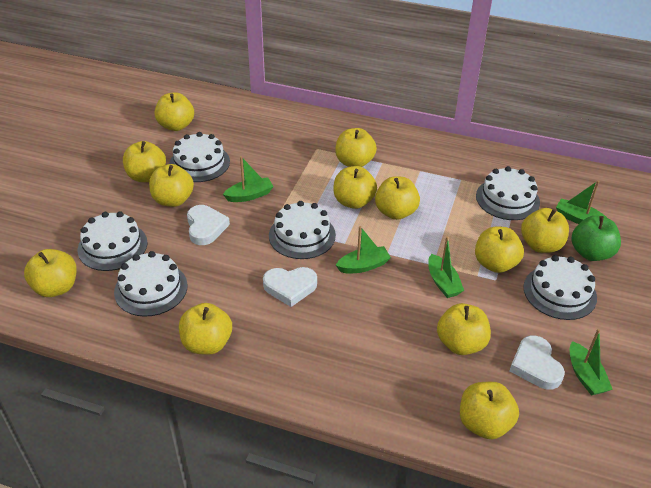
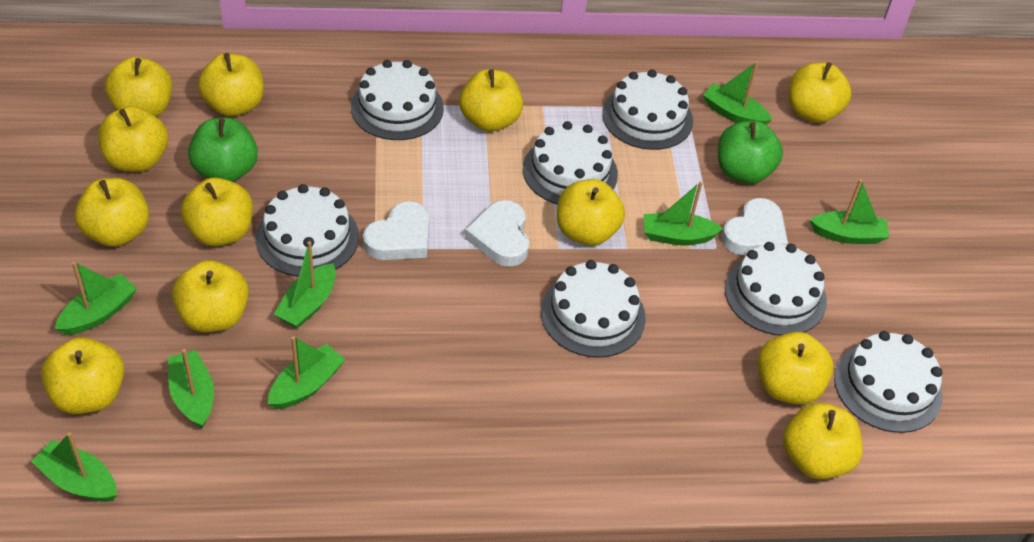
green apple: [572,216,621,261] = 1 -> [188,118,258,182] [718,121,783,184] = 2
green boat: [223,156,274,202] [336,226,391,273] [428,237,464,298] [556,180,607,224] [570,329,613,395] = 5 -> [31,432,117,502] [55,262,137,335] [168,349,214,428] [268,336,345,409] [274,241,336,329] [644,181,723,245] [703,62,772,125] [810,179,889,244] = 8
white cake: [78,211,148,271] [114,251,188,317] [169,132,230,182] [269,201,336,259] [476,166,540,220] [523,255,597,320] = 6 -> [256,184,359,277] [351,60,444,140] [523,121,618,204] [541,260,646,358] [602,69,693,150] [725,242,827,336] [834,331,943,433] = 7

